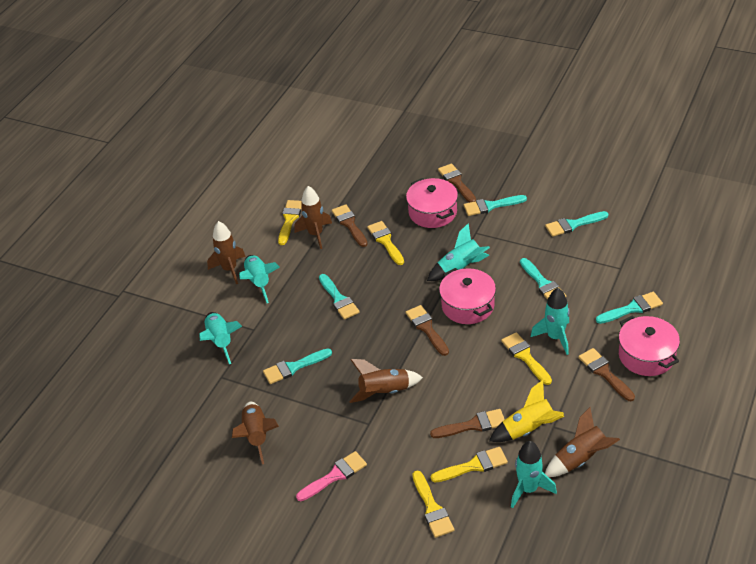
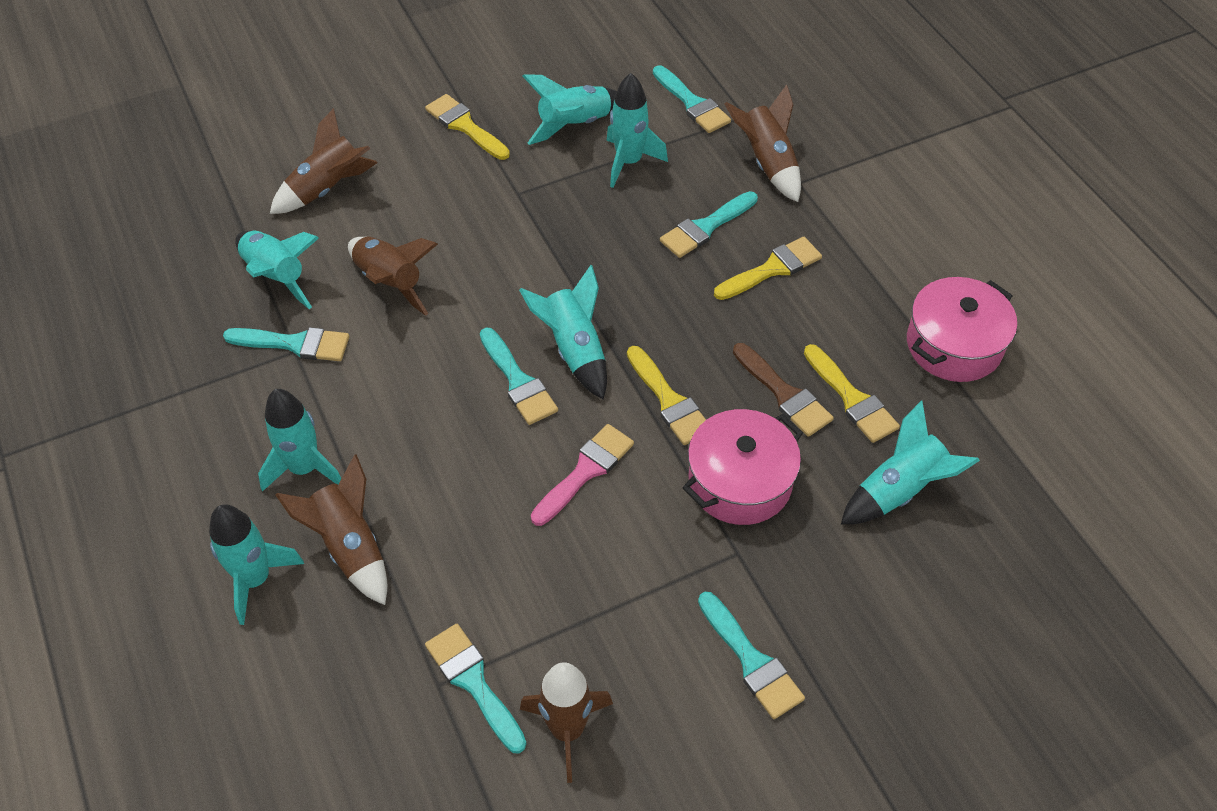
brown brush: [332,204,368,247] [406,305,449,356] [430,409,505,438] [438,163,476,203] [578,348,635,401] = 5 -> [733,343,834,437] = 1
pink pot: [406,178,458,228] [439,268,496,324] [619,316,680,376] = 3 -> [682,409,803,525] [907,277,1017,382] = 2
turquoise rocket: [199,312,242,364] [239,255,280,303] [427,223,490,281] [511,441,557,508] [531,288,570,355] = 5 -> [209,504,304,625] [235,231,319,309] [258,389,341,492] [519,265,607,399] [523,74,617,145] [606,73,668,188] [841,401,980,524] = 7
yellow brush: [278,200,302,245] [367,221,404,265] [412,471,454,538] [431,447,508,483] [501,332,552,385] = 5 -> [425,94,510,160] [627,346,706,445] [714,237,822,300] [804,344,900,443] = 4
yellow rocket: [489,380,564,442] = 1 -> none = 0

